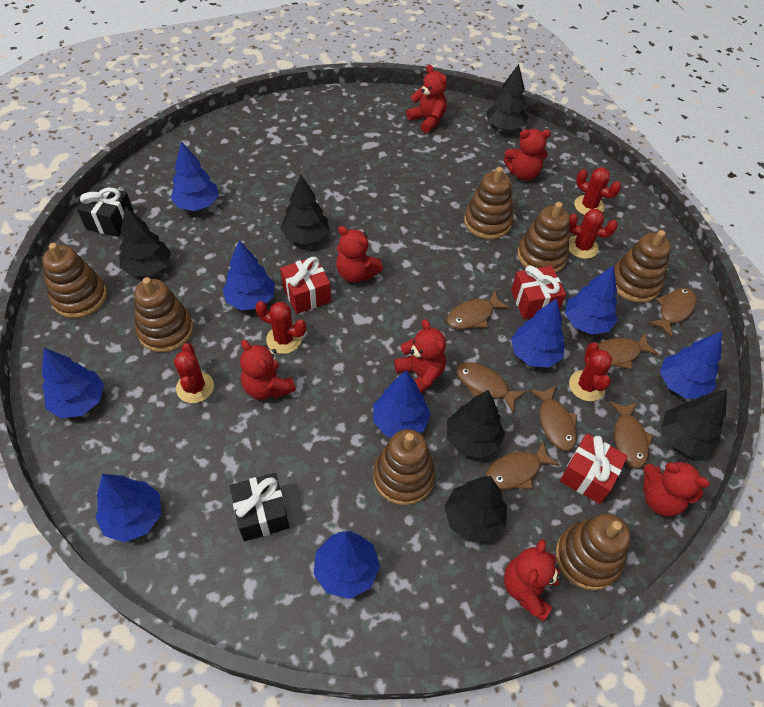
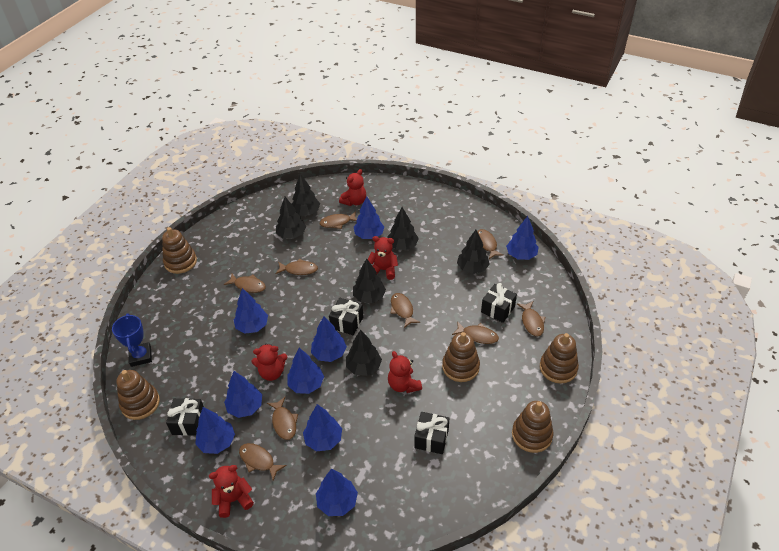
black gift: [77,185,134,237] [230,473,289,542] = 2 -> [166,398,204,436] [329,298,364,335] [414,412,449,454] [481,283,517,323] = 4
blue trophy: none = 0 -> [112,313,152,367] = 1
brown fish: [447,291,510,329] [456,362,526,412] [485,441,560,489] [529,385,577,451] [598,332,659,369] [609,401,654,468] [648,288,696,337] = 7 -> [224,274,266,293] [239,443,287,480] [267,397,298,440] [275,258,318,275] [320,211,357,229] [390,293,420,328] [452,321,499,344] [477,229,504,259] [517,301,545,336] = 9
brown stacking toy: [42,243,107,318] [134,277,193,352] [373,429,436,505] [464,167,513,239] [517,202,570,273] [556,514,630,590] [614,230,671,303] = 7 -> [116,370,160,420] [162,227,197,274] [442,332,480,382] [512,401,553,453] [540,333,579,384] = 5
red cactus: [174,343,214,403] [255,301,306,354] [569,209,618,259] [569,342,612,401] [574,167,621,215] = 5 -> none = 0
red gift: [280,256,331,314] [511,265,566,319] [560,433,628,504] = 3 -> none = 0
red teddy bear: [240,340,296,400] [336,226,383,283] [394,319,446,393] [406,65,447,133] [504,129,551,180] [504,539,562,622] [643,460,710,516] = 7 -> [209,465,254,518] [252,344,288,381] [339,169,366,206] [368,236,398,280] [388,351,422,393] = 5

